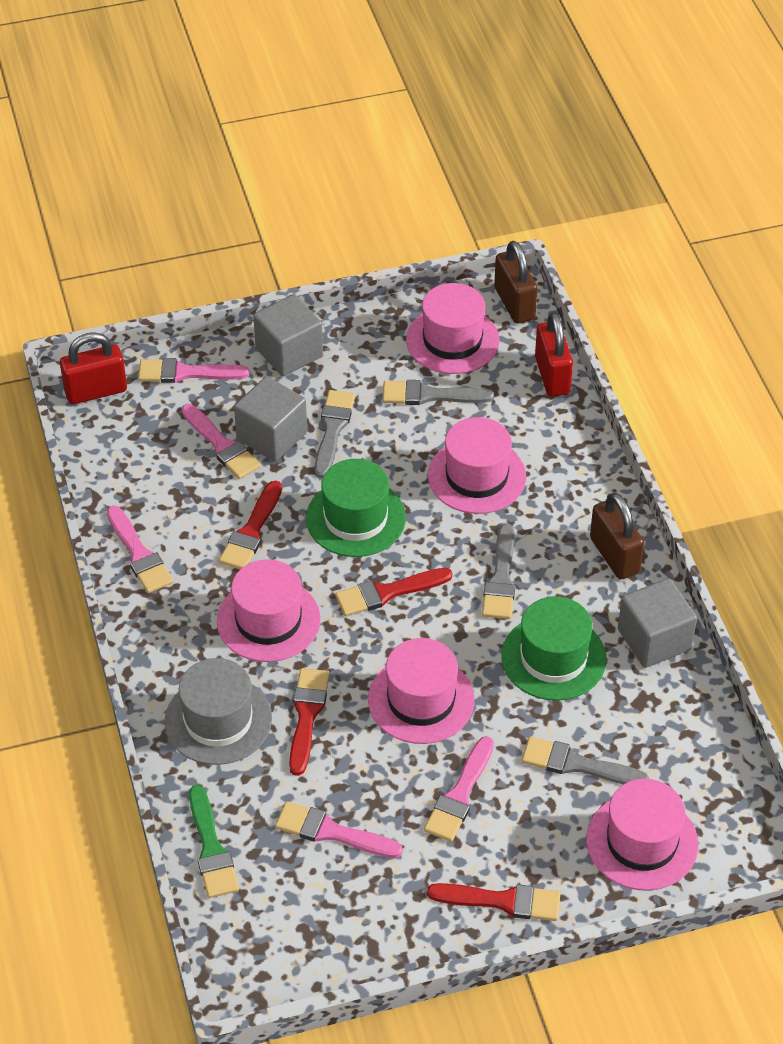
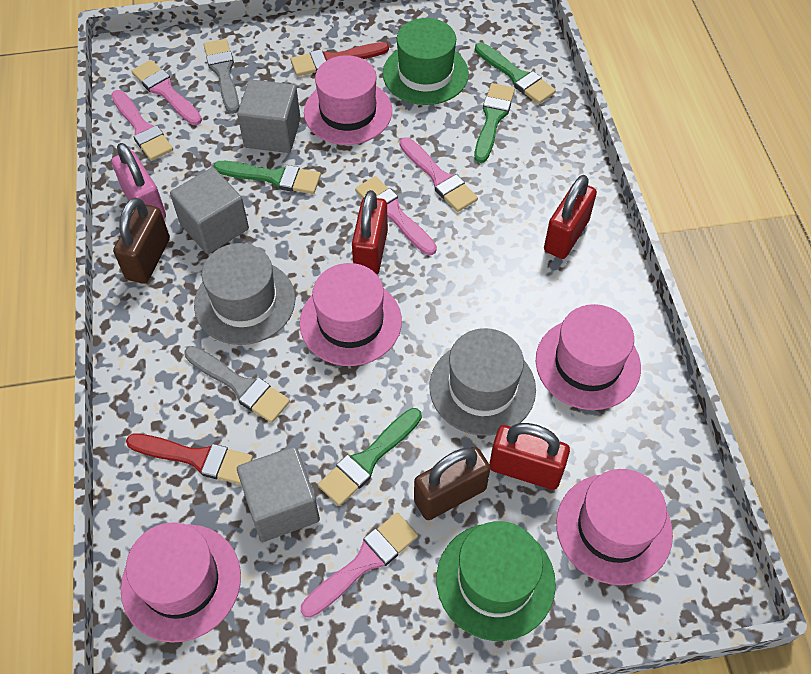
green brush: [189,785,239,898] = 1 -> [213,161,321,194] [318,408,422,506] [474,83,515,163] [475,42,556,104] = 4
grey brush: [315,390,355,478] [382,380,494,405] [482,524,515,619] [522,737,649,784] = 4 -> [184,346,290,423] [204,39,239,114] = 2
grey hat: [165,658,272,765] = 1 -> [194,243,295,345] [429,328,536,436] = 2
pink padlock: none = 0 -> [111,143,166,219] = 1
red brush: [219,481,282,569] [289,668,330,776] [335,568,452,616] [427,883,560,921] = 4 -> [126,434,253,484] [291,42,389,76] = 2
red padlock: [60,332,127,404] [535,312,573,397] = 2 -> [352,190,388,275] [489,423,570,490] [544,175,597,259] = 3

